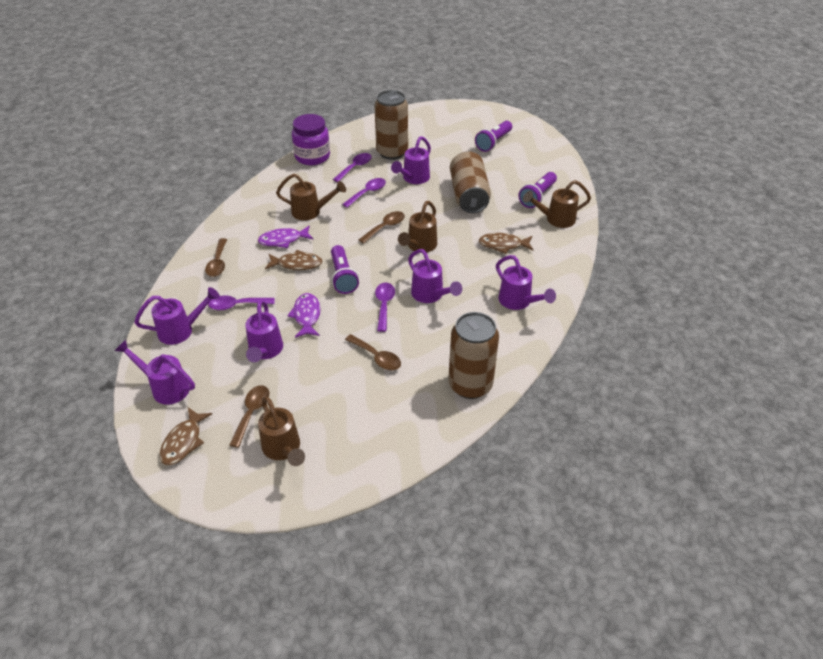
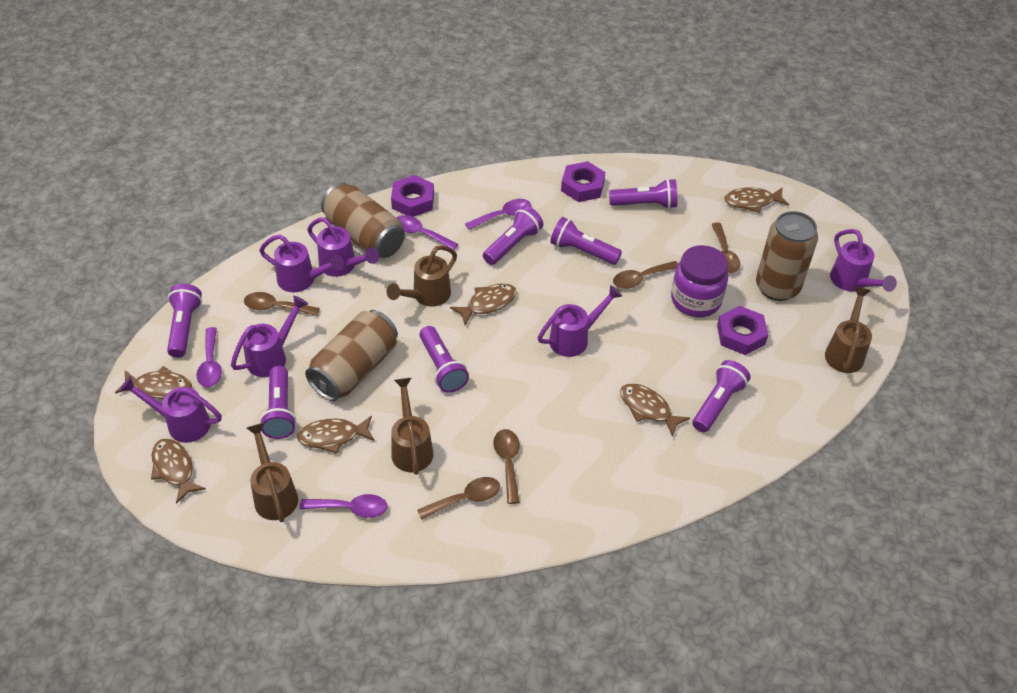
brown fish: [160,407,212,465] [265,250,322,270] [479,233,533,254] = 3 -> [115,366,192,399] [151,438,206,504] [297,416,375,454] [450,283,517,325] [620,383,690,437] [725,187,789,213] = 6
brown spoon: [205,238,227,277] [229,385,269,448] [345,334,401,370] [359,211,405,244] = 4 -> [244,292,320,316] [417,477,500,520] [493,429,520,504] [613,261,678,289] [711,223,740,273] = 5
purple fish: [258,226,313,248] [287,293,321,338] = 2 -> none = 0
purple flashlight: [331,245,359,294] [475,121,512,152] [518,172,557,208] = 3 -> [167,283,202,358] [260,365,296,439] [419,326,469,393] [483,206,544,265] [550,217,622,265] [609,179,677,209] [692,360,751,433] = 7
purple nut: none = 0 -> [391,175,434,217] [561,161,605,202] [717,306,768,355] = 3

